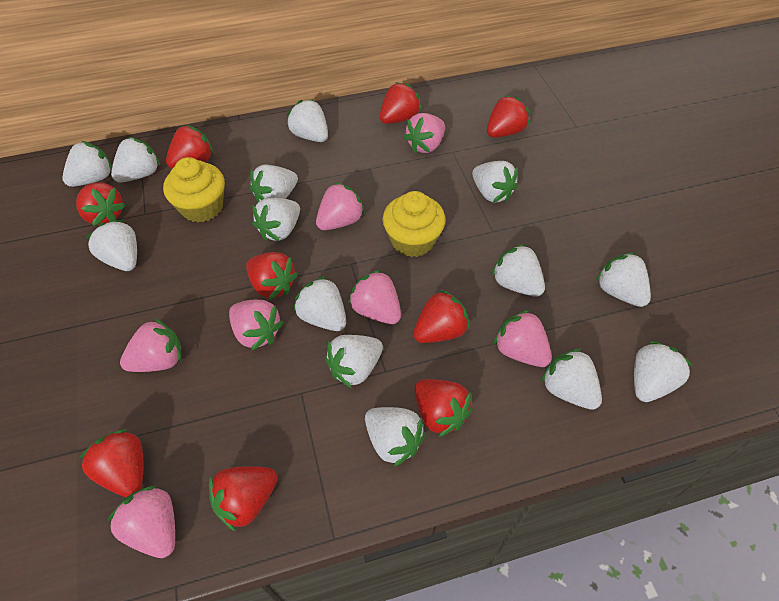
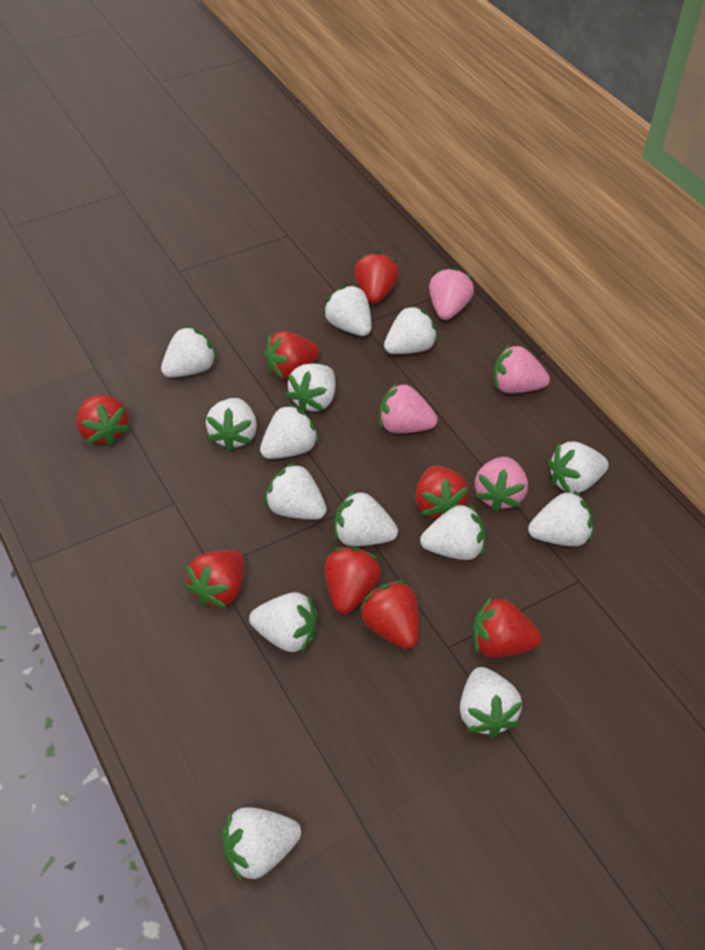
pink strawberry: [107,486,175,558] [120,318,182,372] [229,300,283,350] [316,182,365,230] [348,270,401,324] [403,113,445,153] [493,310,552,367] = 7 -> [380,382,438,433] [429,267,474,320] [475,457,528,512] [493,344,550,394] = 4
red strawberry: [76,182,126,226] [79,429,144,497] [166,125,214,169] [209,466,278,532] [246,252,298,300] [380,82,422,124] [413,289,470,343] [414,379,473,437] [487,95,529,137] = 9 -> [77,395,130,446] [185,550,244,608] [264,331,320,380] [325,547,381,614] [354,251,399,304] [359,580,419,649] [415,466,469,519] [472,596,542,658] = 8
yellow cupcake: [163,157,225,222] [383,191,446,257] = 2 -> none = 0

